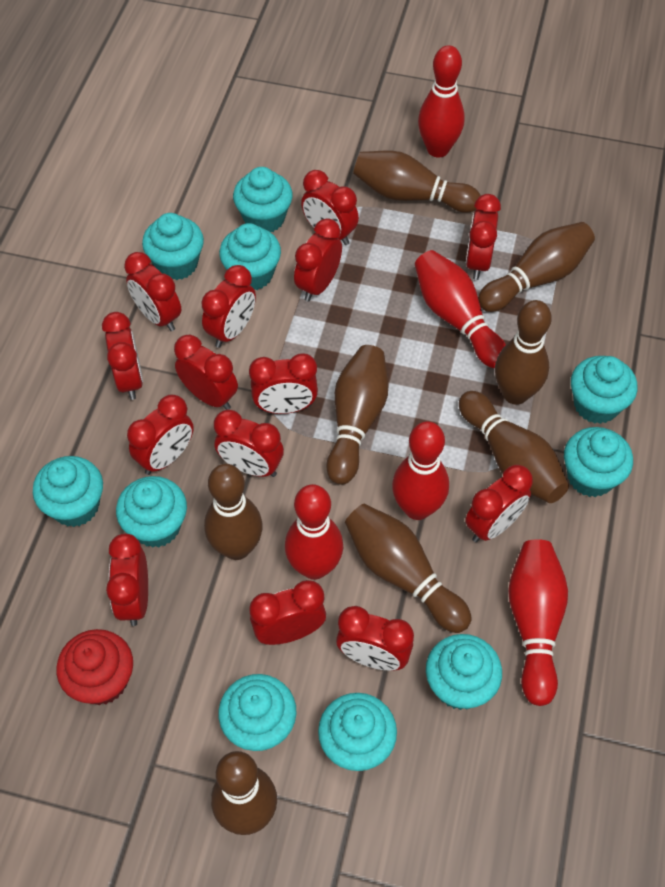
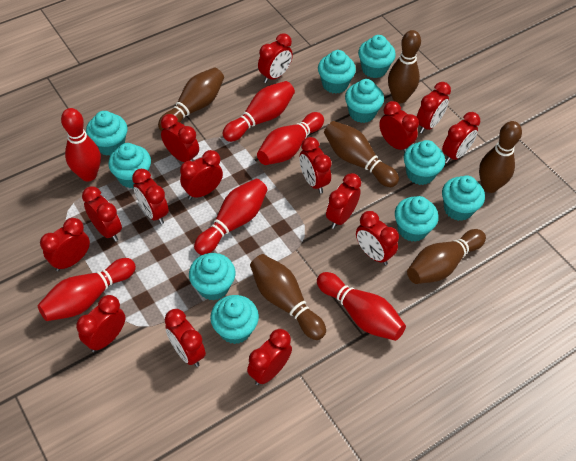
brown bowling pin: [204,464,263,560] [211,751,277,835] [326,345,388,485] [345,504,472,633] [353,151,481,213] [459,391,569,503] [478,222,595,312] [495,300,552,405] = 8 -> [158,68,224,131] [250,254,326,340] [324,121,399,187] [388,30,421,103] [407,229,486,284] [479,121,522,193] = 6
red bowling pin: [285,484,343,580] [392,421,449,520] [415,250,506,368] [418,45,465,157] [508,539,568,706] = 5 -> [37,258,136,321] [61,108,101,181] [194,179,268,255] [223,81,295,142] [257,112,324,165] [317,272,406,341] = 6
red clock: [102,312,143,400] [106,534,148,626] [124,252,181,331] [127,394,194,475] [174,335,238,410] [201,265,256,348] [214,410,284,477] [249,353,318,414] [249,580,326,645] [294,218,342,302] [301,170,359,245] [336,606,414,670] [465,465,533,542] [466,194,501,280] = 14 -> [40,218,90,271] [76,295,126,352] [82,187,122,241] [132,169,169,224] [161,114,199,162] [165,309,206,367] [180,150,223,200] [247,329,292,385] [258,33,293,83] [299,137,332,193] [326,173,361,229] [356,211,399,265] [379,101,419,153] [417,82,451,134] [442,112,480,163] = 15
red cupcake: [57,629,133,705] = 1 -> none = 0

